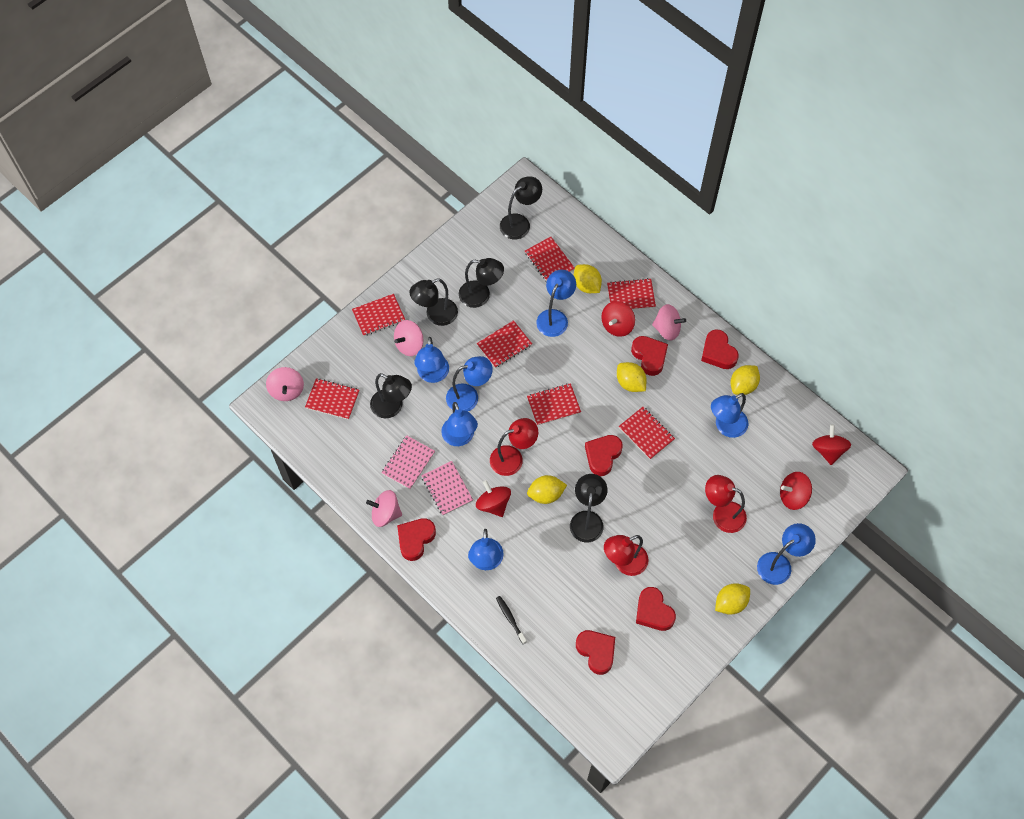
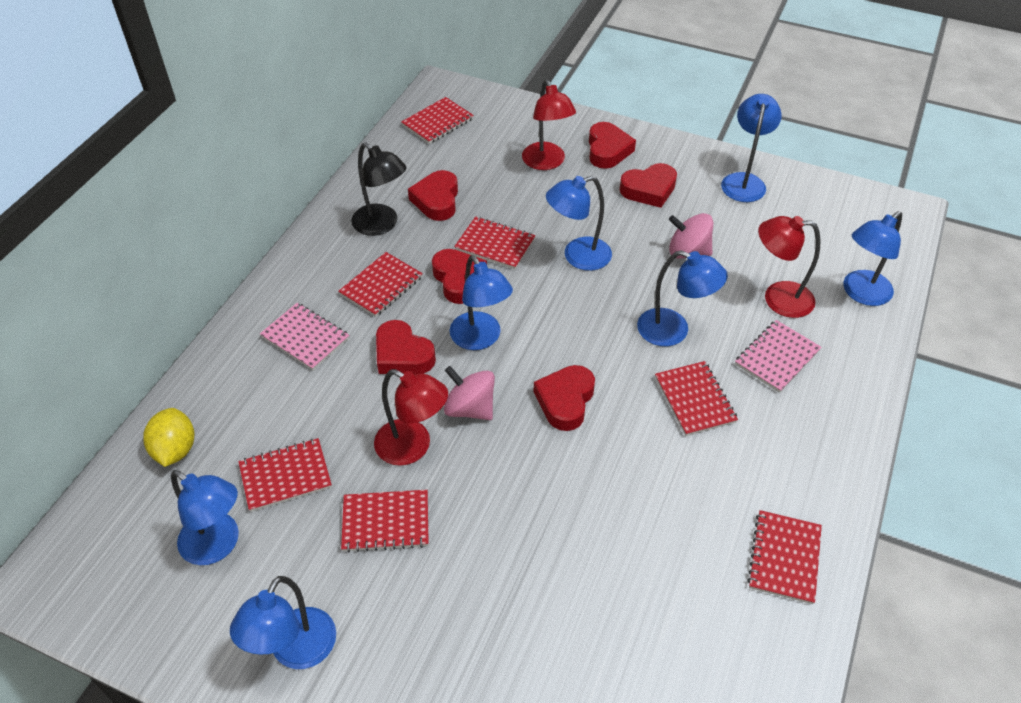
black lamp: [370,373,412,418] [409,278,458,326] [459,258,504,308] [500,176,542,239] [570,474,607,542] = 5 -> [351,143,407,236] = 1
black toothbrush: [496,596,527,644] = 1 -> none = 0
pink spinning top: [266,367,304,401] [366,490,402,527] [394,320,423,356] [652,304,686,341] = 4 -> [444,366,495,420] [669,213,713,259] = 2
red spinning top: [476,480,511,517] [601,301,635,337] [780,472,812,510] [812,424,851,465] = 4 -> none = 0
yellow lemon: [527,475,567,504] [574,264,602,293] [617,362,647,392] [715,583,750,615] [731,365,760,395] = 5 -> [143,408,194,467] = 1

